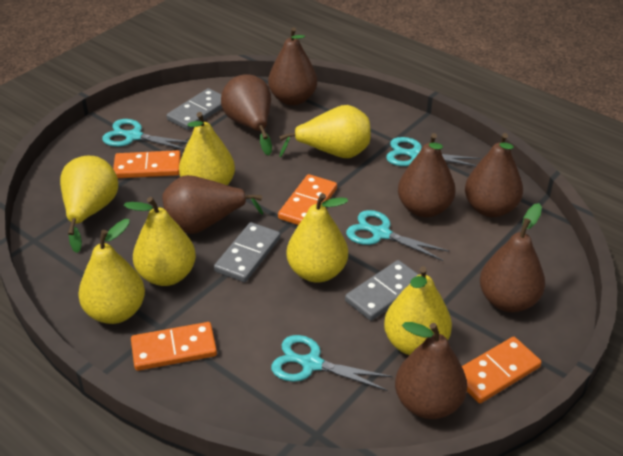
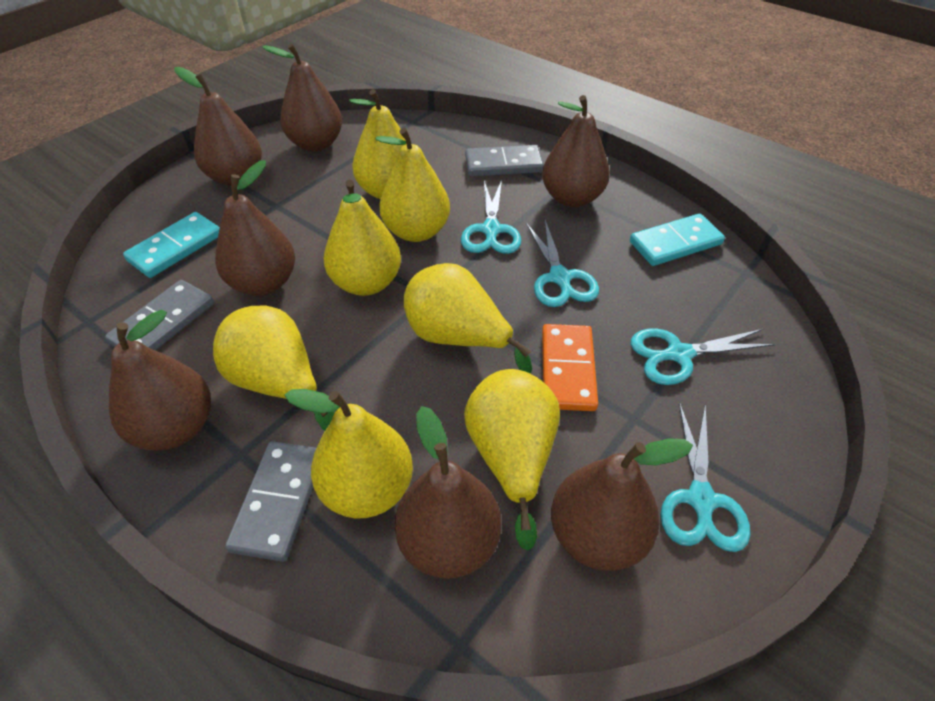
orange domino: [113,150,181,178] [131,322,217,371] [278,174,337,225] [462,337,542,403] = 4 -> [542,324,598,411] = 1
turquoise domino: none = 0 -> [123,212,220,278] [630,214,725,266] = 2

